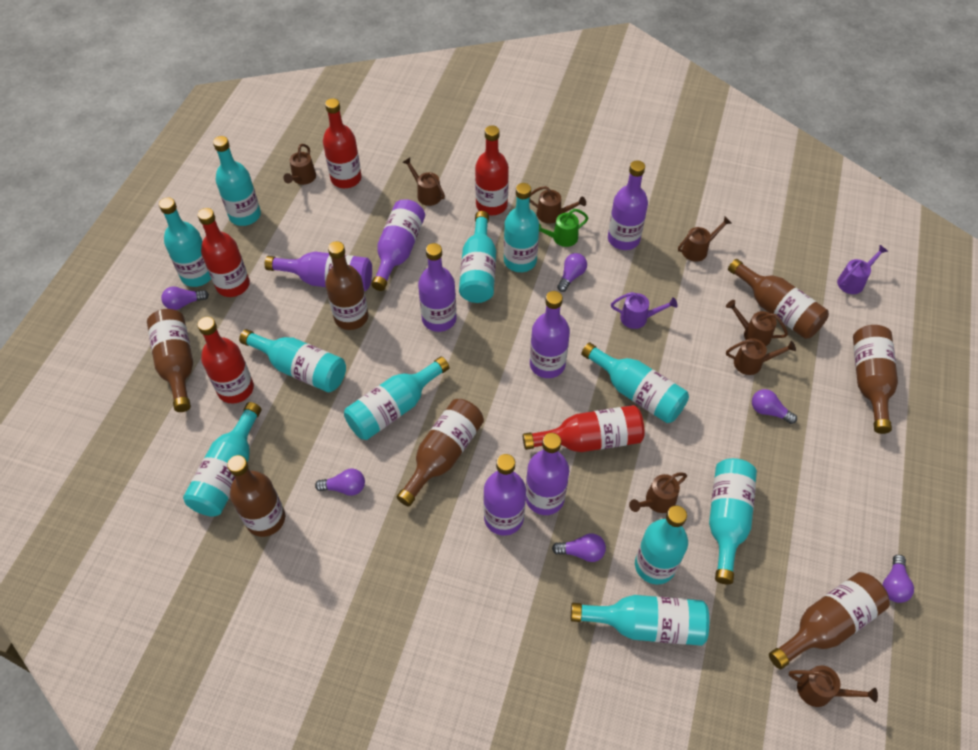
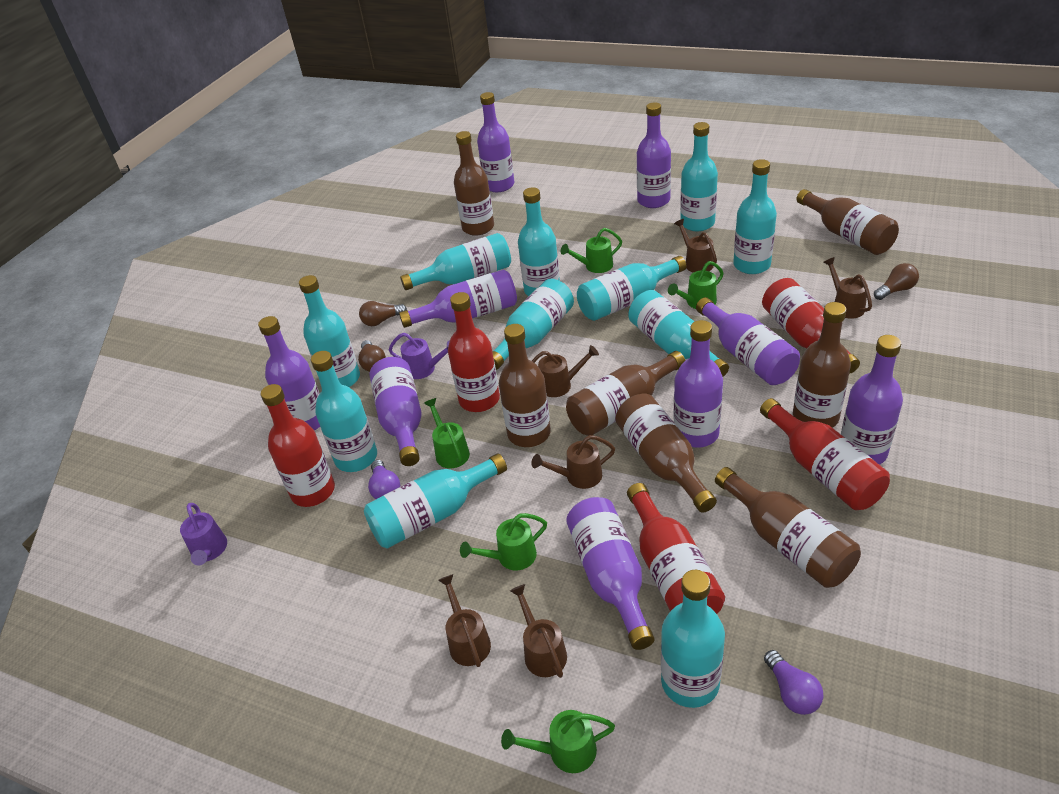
brown light bulb: none = 0 -> [358,340,386,372] [359,301,407,326] [874,263,919,300] = 3
brown watering can: [283,144,316,185] [403,157,445,206] [529,186,586,223] [629,472,687,513] [678,217,731,262] [726,300,788,346] [726,338,796,375] [789,665,878,707] = 8 -> [438,574,491,667] [510,584,567,678] [531,435,615,489] [532,345,599,397] [674,219,717,273] [823,257,872,319] = 6
green watering can: [539,209,588,247] = 1 -> [424,398,470,468] [460,513,547,570] [501,710,615,773] [561,228,622,273] [668,261,724,309] = 5
purple bottle: [265,252,372,291] [371,199,425,291] [418,243,457,332] [483,454,526,536] [526,433,569,515] [530,291,570,378] [608,160,648,250] = 7 -> [258,316,320,431] [370,357,422,466] [399,269,517,328] [477,92,514,192] [566,497,654,650] [637,102,671,208] [673,320,723,448] [696,297,800,385] [841,335,903,465] = 9
purple light bulb: [161,286,209,310] [315,468,365,496] [552,533,606,562] [557,253,587,292] [752,389,797,424] [883,555,914,603] = 6 -> [368,460,400,499] [764,650,823,715] = 2

